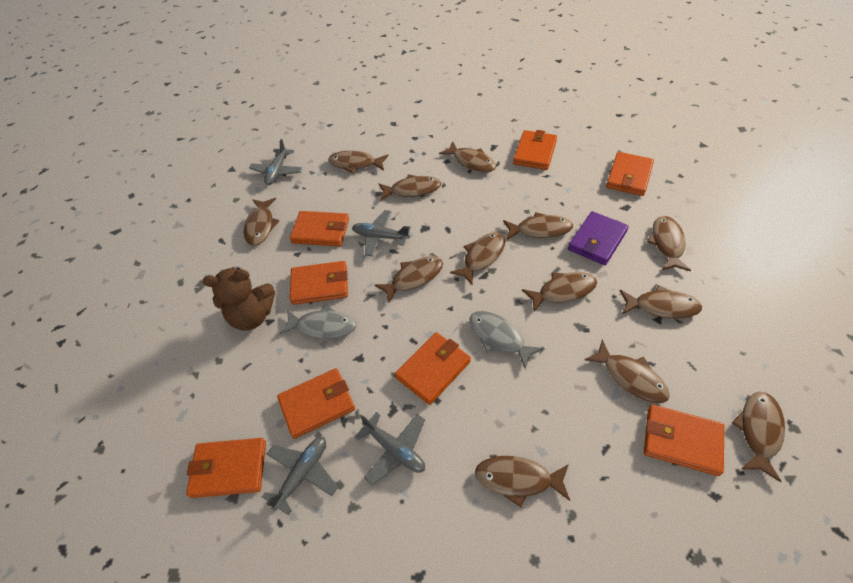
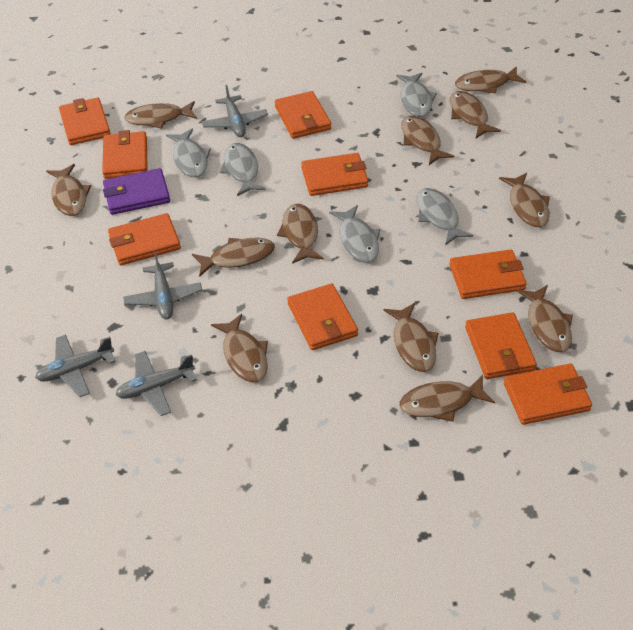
brown fish: [244,198,279,246] [328,151,388,173] [374,256,443,303] [378,174,441,201] [439,142,496,173] [450,232,505,286] [475,456,570,507] [503,212,573,240] [522,272,597,312] [584,339,670,403] [620,285,702,319] [647,216,691,271] [732,392,785,482] = 13 -> [46,164,91,216] [124,101,197,129] [192,238,275,277] [211,314,268,383] [277,204,323,264] [383,303,439,372] [400,375,495,422] [401,116,454,165] [450,91,501,138] [455,66,526,94] [499,173,550,227] [517,285,573,352] = 12
brown teddy bear: [203,267,275,331] = 1 -> none = 0
grey fish: [279,305,357,339] [470,311,544,369] = 2 -> [166,129,211,178] [220,143,266,196] [329,205,380,263] [396,73,437,117] [417,188,473,245] = 5
orange wallet: [186,438,266,498] [277,368,355,439] [290,211,349,246] [290,261,348,305] [395,332,471,405] [513,130,557,170] [606,152,654,196] [644,405,724,476] = 8 -> [59,98,111,145] [102,130,148,179] [108,213,181,265] [275,91,331,139] [287,284,358,350] [301,153,368,196] [450,249,527,299] [465,312,537,379] [504,364,592,425] = 9

